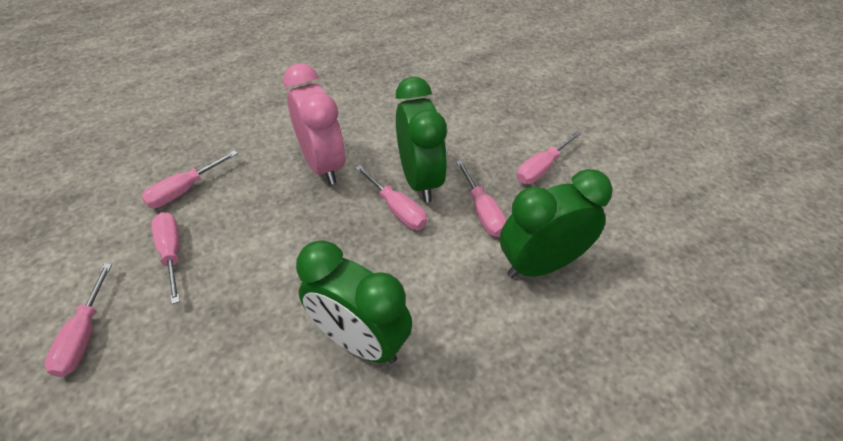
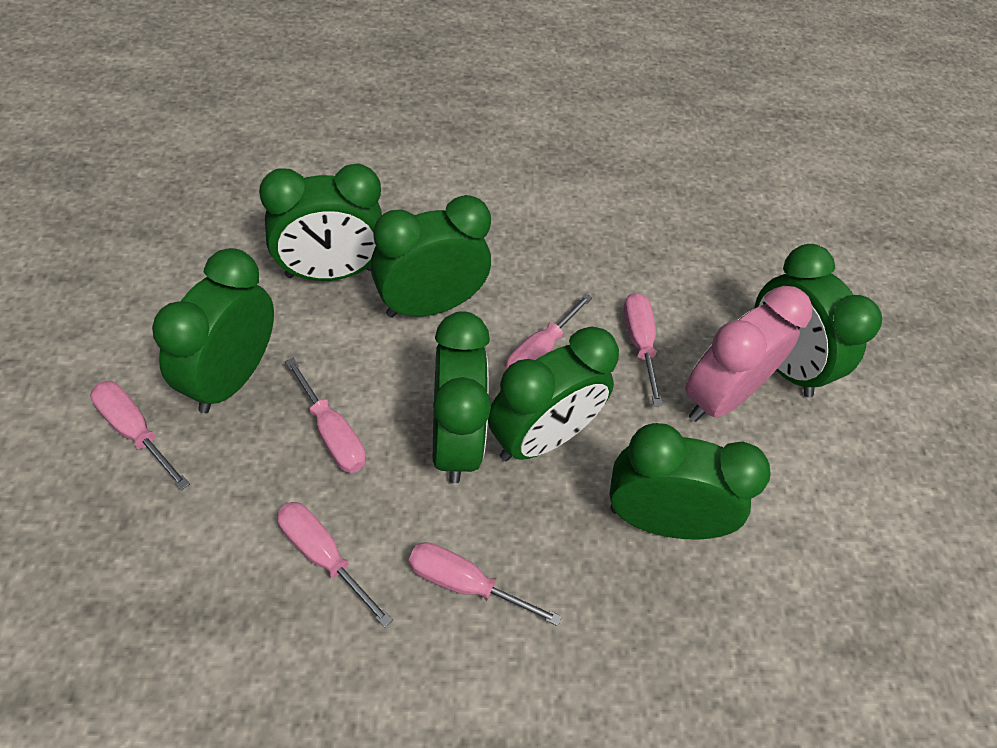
green clock: [296,240,412,364] [396,77,447,202] [500,169,613,278] = 3 -> [152,248,274,413] [259,163,382,281] [371,195,491,318] [433,311,491,483] [488,326,619,461] [609,423,771,540] [754,244,882,397] = 7

